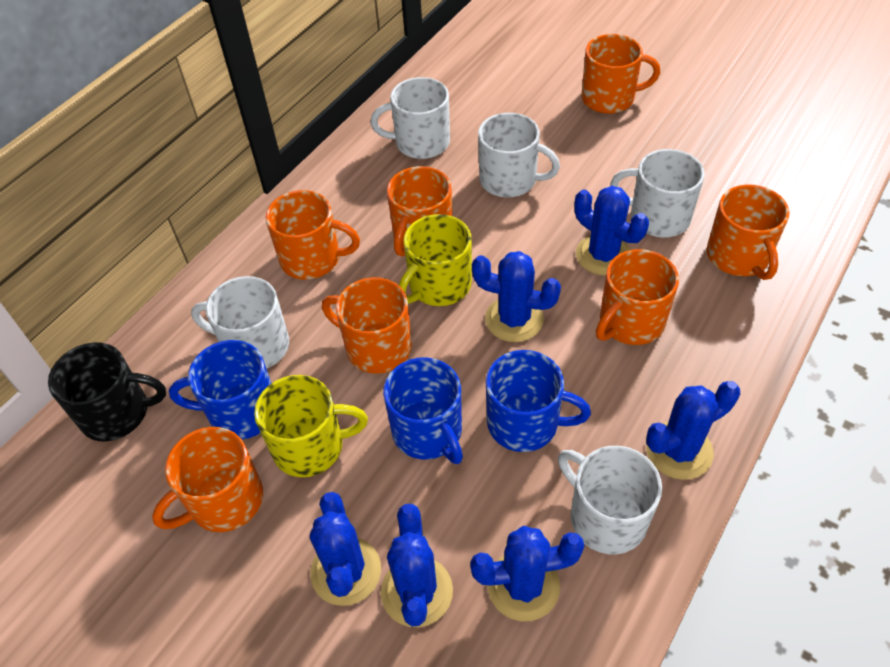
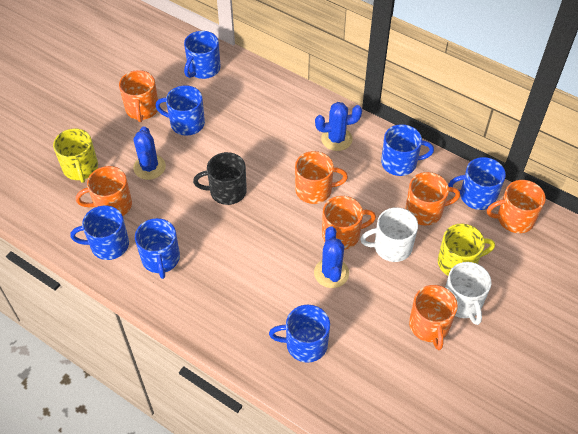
blue cactus: [310,492,381,606] [381,504,453,627] [470,526,585,621] [472,251,561,342] [574,186,649,276] [646,381,740,480] = 6 -> [133,126,166,180] [314,226,349,288] [315,102,362,151] = 3
blue mug: [169,340,271,439] [383,357,463,464] [486,350,591,452] = 3 -> [70,206,129,260] [135,218,180,279] [155,85,205,136] [184,31,220,79] [269,305,330,363] [381,124,434,176] [448,157,506,210] = 7
white mug: [191,276,289,369] [370,77,450,159] [478,113,560,197] [558,446,662,555] [610,149,705,237] = 5 -> [360,207,418,262] [445,262,491,325] = 2

